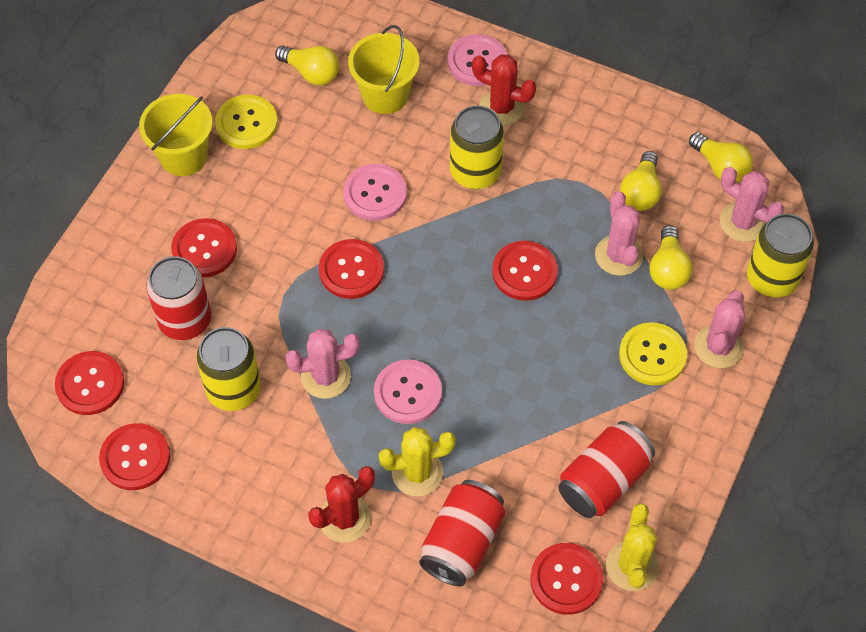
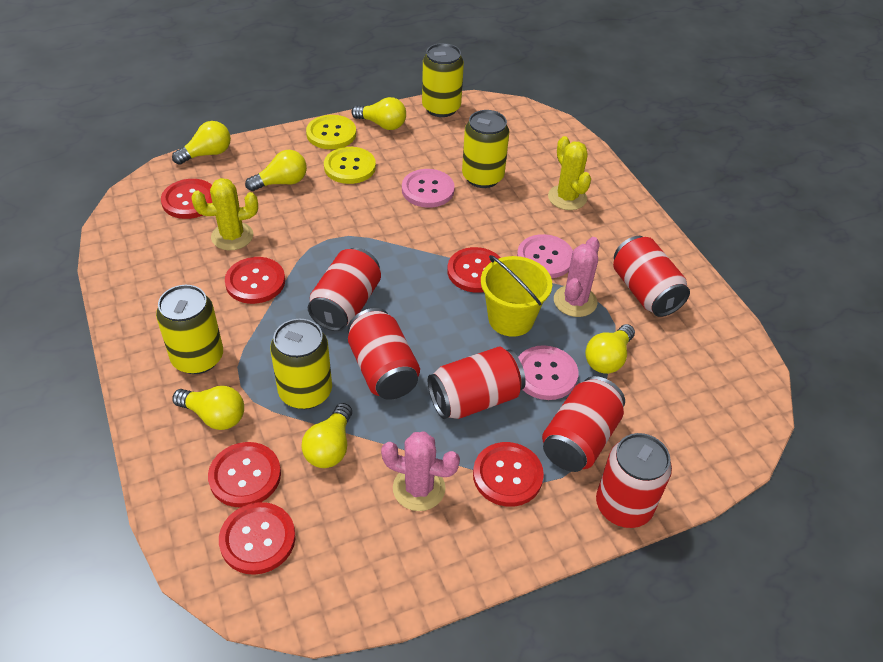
pink cactus: [285,329,360,399] [595,191,643,276] [694,290,745,368] [719,167,784,242] = 4 -> [381,432,460,511] [554,237,600,317] = 2
red cactus: [309,466,375,543] [472,55,536,126] = 2 -> none = 0
red can: [146,256,211,340] [419,480,505,586] [558,421,655,518] = 3 -> [308,248,381,331] [348,308,420,400] [428,347,526,419] [542,376,625,472] [596,433,672,528] [613,236,690,317] = 6
yellow bucket: [139,94,213,176] [348,25,420,114] = 2 -> [481,255,552,337] = 1
yellow can: [196,327,261,411] [450,106,504,189] [747,214,814,297] = 3 -> [156,285,223,374] [270,319,332,409] [422,43,464,117] [462,110,509,188] = 4
yellow light bulb: [275,45,339,85] [620,151,662,211] [649,225,692,290] [689,132,753,183] = 4 -> [172,121,231,165] [172,386,244,430] [245,150,307,191] [301,403,352,468] [351,97,406,130] [585,324,635,374] = 6

